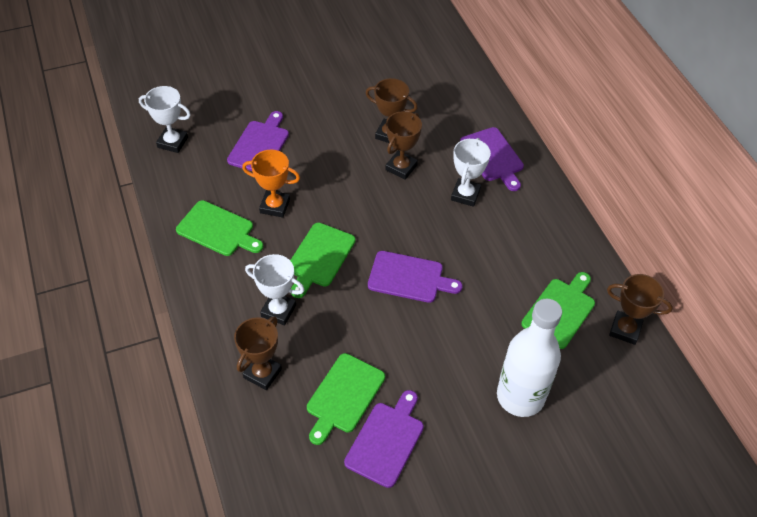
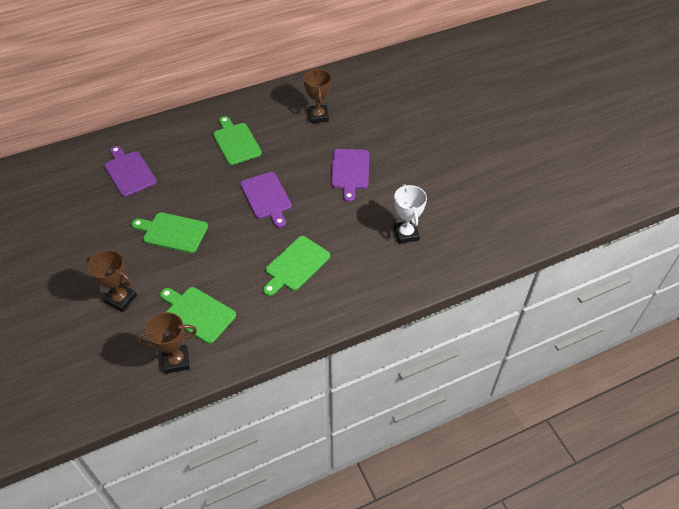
brown trophy: [234,317,282,390] [366,78,418,143] [385,111,422,180] [607,274,673,345] = 4 -> [87,250,137,312] [137,312,197,374] [303,69,331,123] = 3
orange trophy: [242,150,300,218] = 1 -> none = 0
purple cutting board: [227,111,289,171] [344,390,424,488] [368,251,462,303] [460,127,524,191] = 4 -> [104,146,157,197] [240,172,292,228] [331,149,369,202] = 3
white bottle: [497,299,562,417] = 1 -> none = 0
white trophy: [139,86,191,153] [245,254,304,325] [451,138,491,207] = 3 -> [393,184,427,244] = 1

